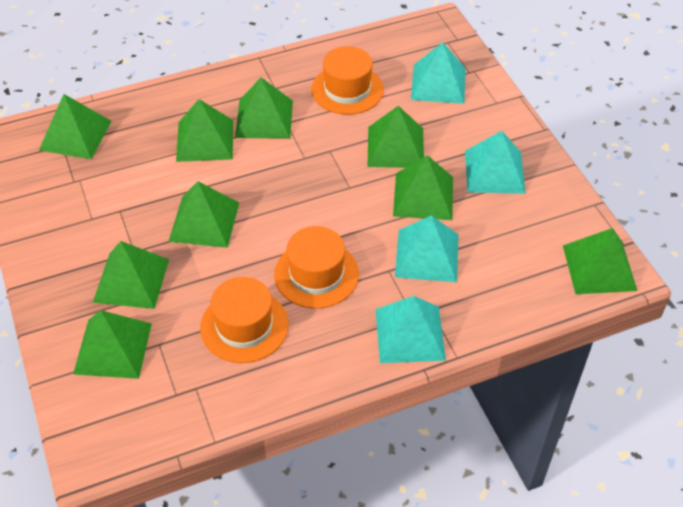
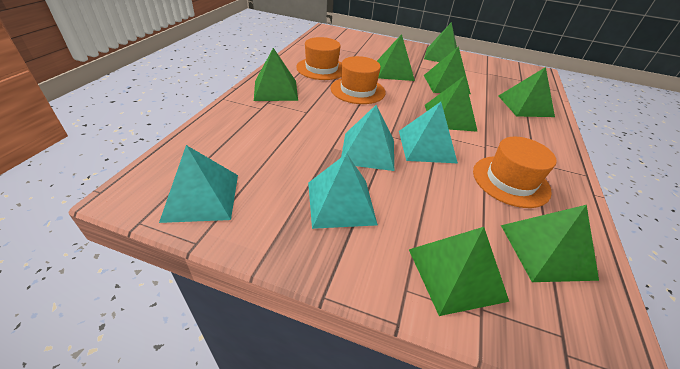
green pyramid: [39,94,112,159] [73,310,152,379] [93,241,169,309] [168,181,239,248] [176,99,233,162] [235,78,293,139] [368,106,424,168] [393,155,453,220] [563,228,637,294] = 9 -> [254,48,298,101] [377,34,415,81] [409,227,509,316] [424,22,457,62] [424,46,471,94] [425,76,478,132] [499,67,555,117] [501,205,599,282] = 8

